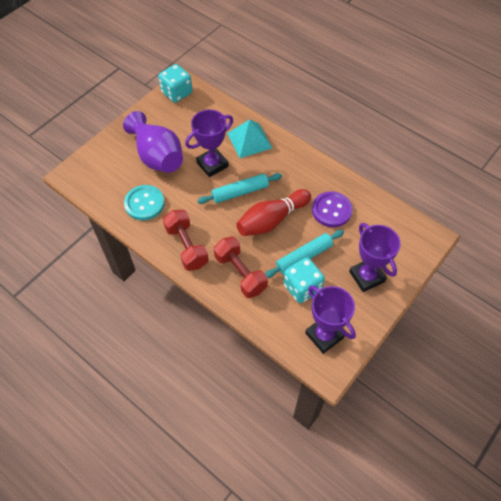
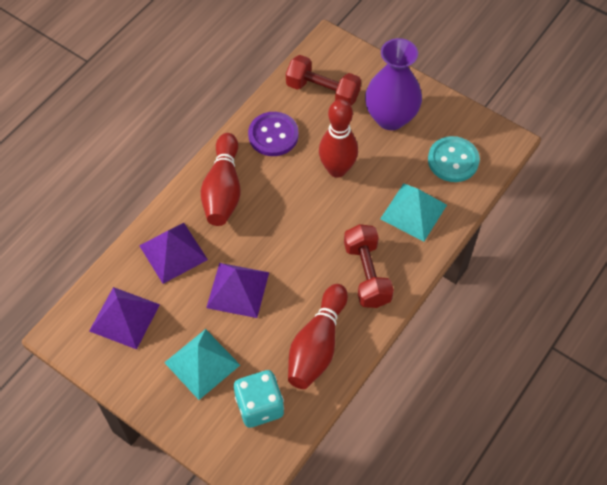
purple pyramid: none = 0 -> [89,287,160,349] [139,223,208,284] [206,263,269,318] = 3
purple trophy: [185,110,233,177] [305,285,356,354] [349,223,401,292] = 3 -> none = 0
red bowling pin: [236,189,311,236] = 1 -> [201,133,240,226] [288,284,348,389] [319,99,358,178] = 3
turquoise dice: [158,64,192,103] [283,257,325,303] = 2 -> [234,370,284,428] = 1
turquoise pyramid: [227,119,272,158] = 1 -> [164,329,240,400] [380,183,447,241] = 2
turquoise rolling pin: [197,173,282,204] [265,230,344,278] = 2 -> none = 0

